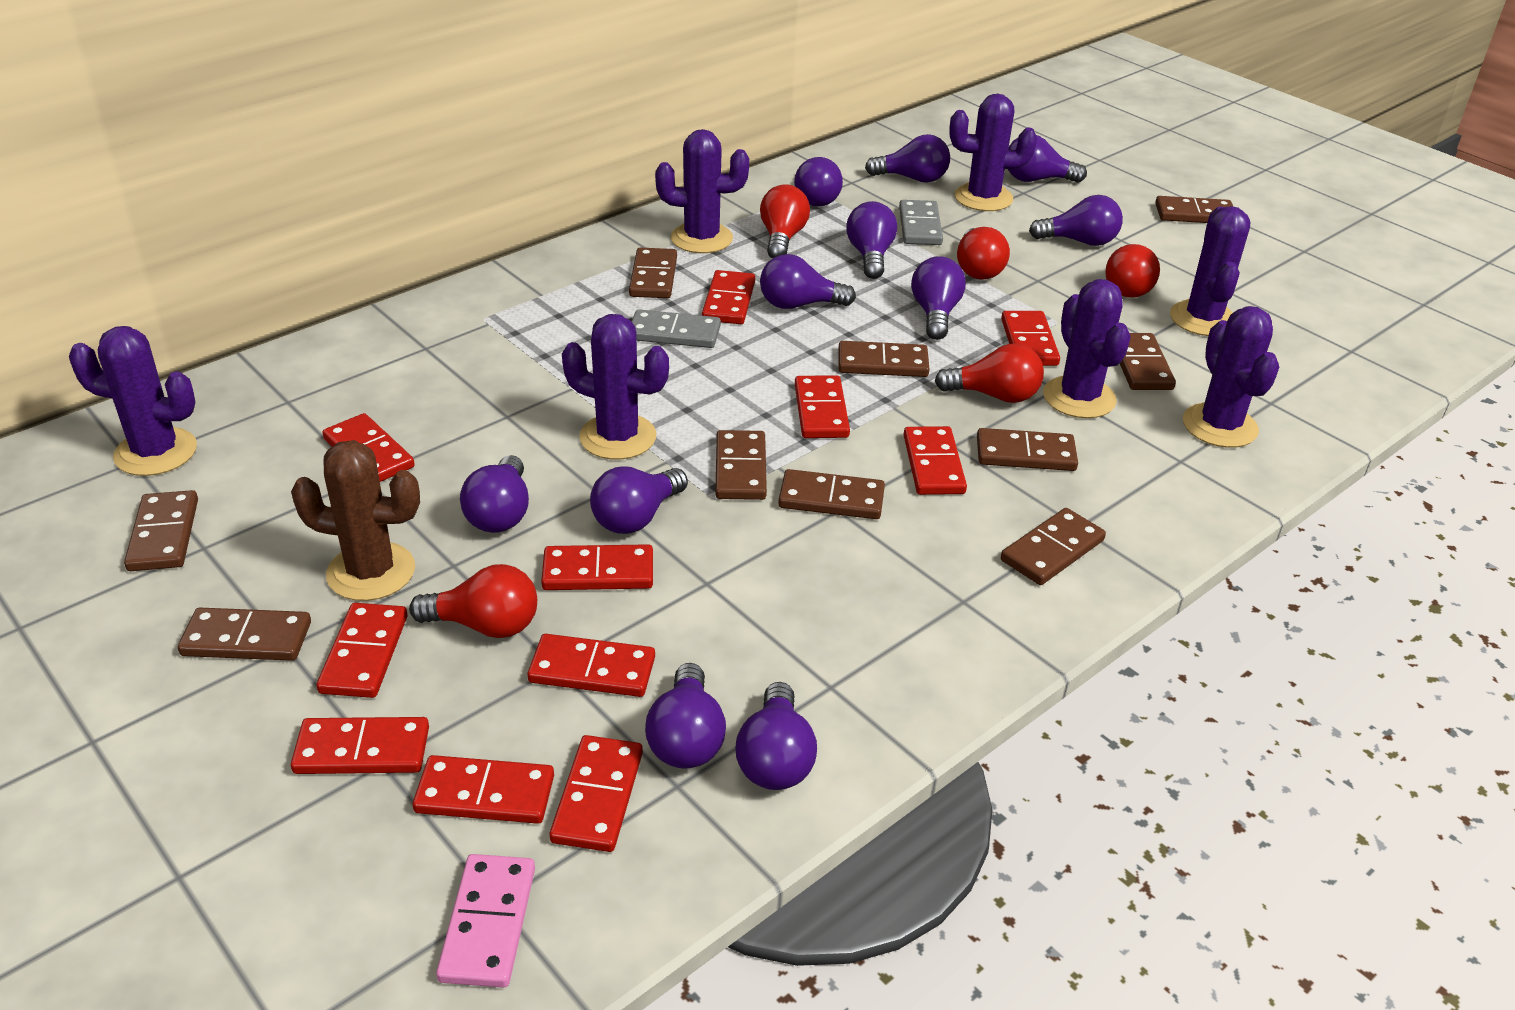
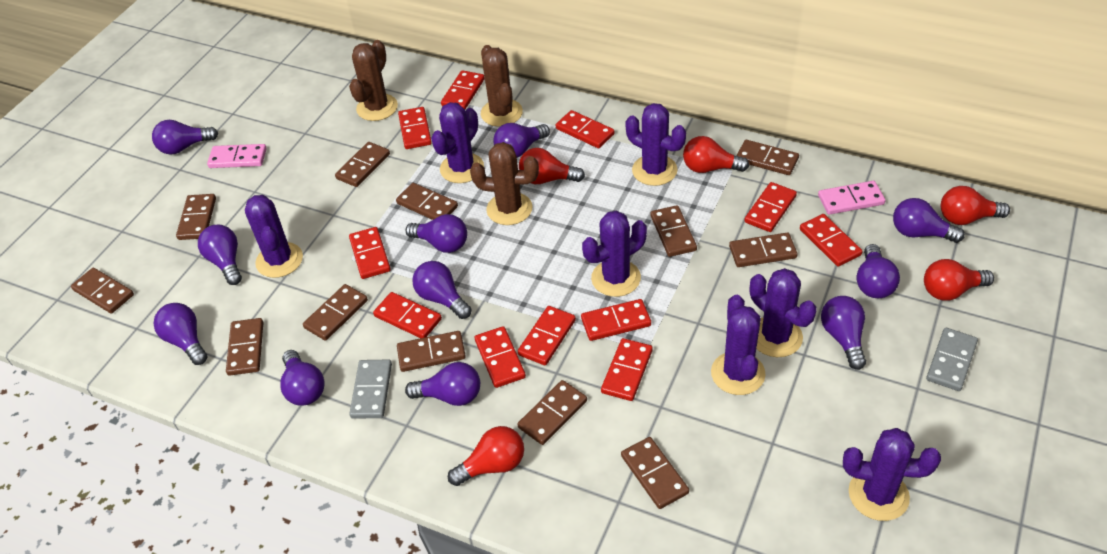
brown cactus: [291,440,420,601] = 1 -> [349,40,398,121] [470,142,539,225] [480,45,523,127] = 3
brown domino: [124,490,198,571] [178,608,311,661] [629,248,677,298] [715,430,767,500] [778,469,885,519] [838,341,930,377] [977,428,1078,471] [1001,508,1106,585] [1120,333,1176,390] [1155,196,1233,223] = 10 -> [71,268,134,314] [176,194,216,240] [226,318,263,376] [303,284,368,341] [335,142,390,187] [396,183,458,220] [397,331,466,372] [517,380,587,445] [621,437,689,509] [650,205,697,257] [729,233,797,267] [736,140,799,175] = 12
pink domino: [436,854,535,988] = 1 -> [207,144,267,168] [818,181,886,215] = 2

